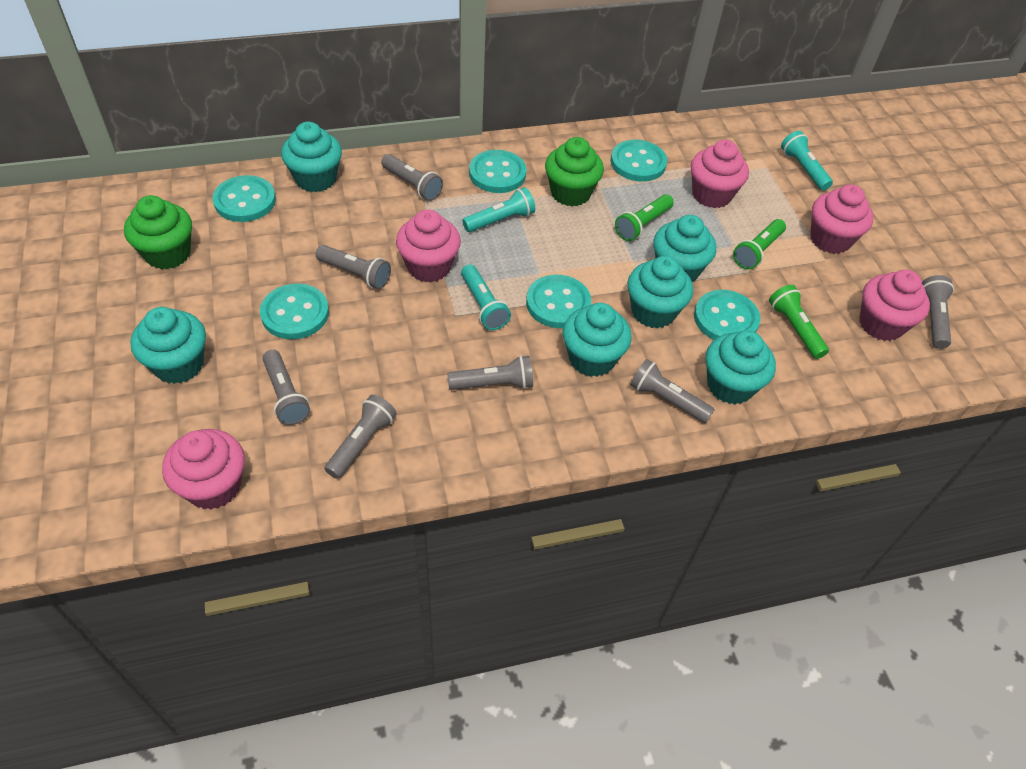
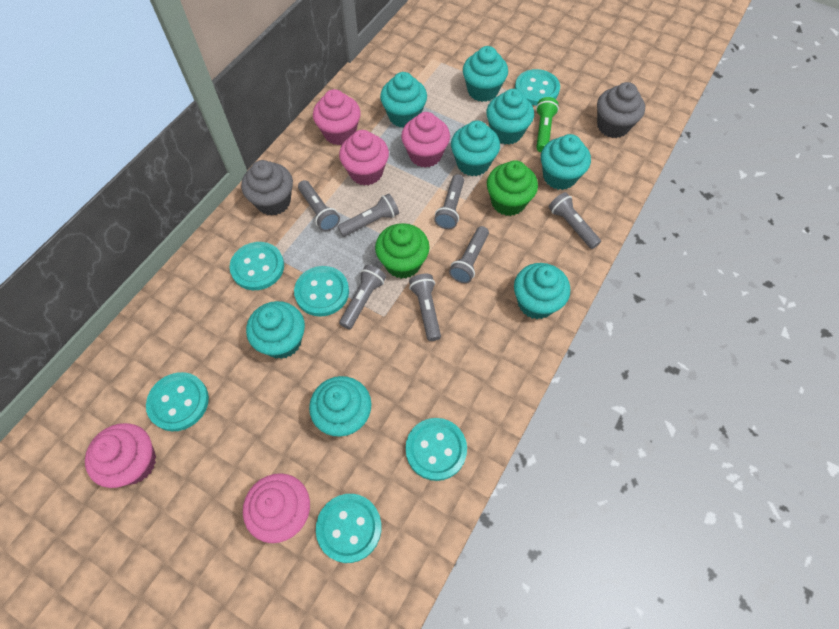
green flashlight: [615,194,674,241] [733,219,786,269] [769,285,829,359] = 3 -> [536,97,559,152] = 1
grey cupcake: none = 0 -> [241,160,293,216] [597,82,645,138] = 2
turquoise cupcake: [131,307,206,384] [281,122,342,192] [563,303,632,377] [627,256,693,329] [653,215,716,282] [706,330,776,405] = 6 -> [246,301,305,359] [309,376,372,437] [380,72,427,128] [451,121,500,176] [463,46,508,102] [486,89,534,145] [514,263,570,319] [541,134,591,190] = 8
turquoise flashlight: [461,264,511,330] [462,187,535,232] [781,131,833,191] = 3 -> none = 0

